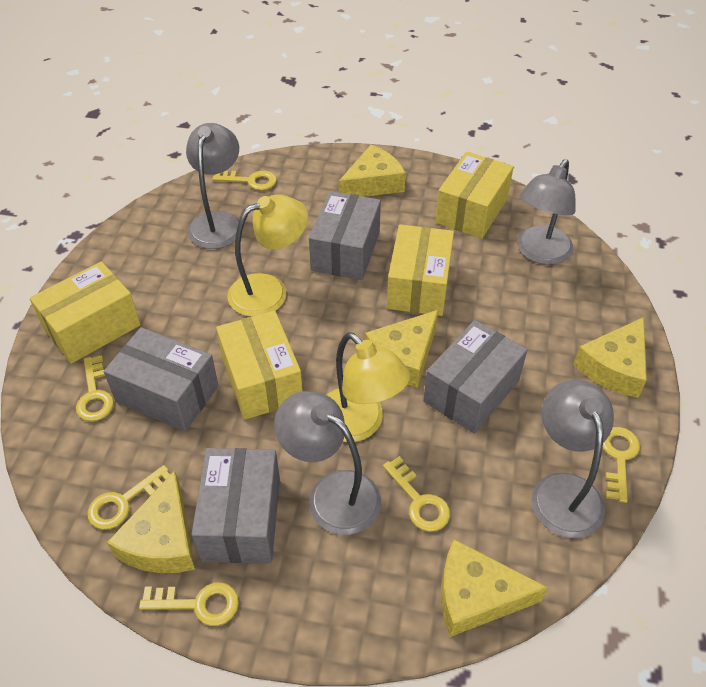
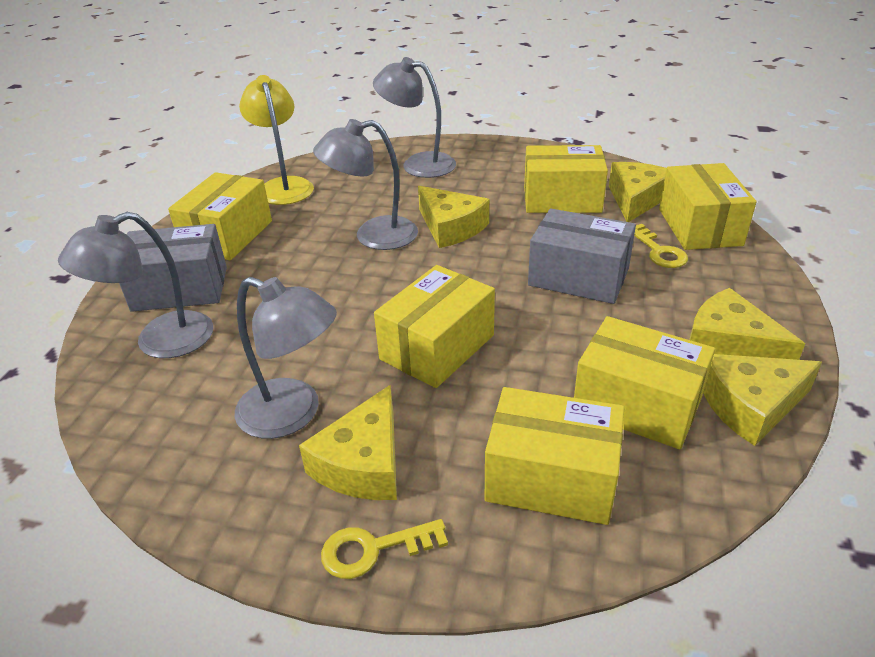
grey box: [104,327,219,432] [191,448,280,563] [309,191,381,280] [423,320,527,434] = 4 -> [119,224,227,312] [528,209,636,304] = 2
yellow box: [30,261,141,364] [216,311,303,420] [387,224,454,316] [435,152,514,239] = 4 -> [168,172,272,260] [374,265,495,388] [485,387,624,525] [524,145,608,213] [574,316,715,449] [659,163,757,250] = 6
yellow key: [76,355,114,421] [87,465,170,530] [139,582,239,626] [213,171,277,190] [383,456,450,532] [602,427,640,503] = 6 -> [321,519,448,579] [634,224,688,268] = 2
yellow lamp: [228,194,308,317] [327,332,410,442] = 2 -> [239,75,314,205] = 1

